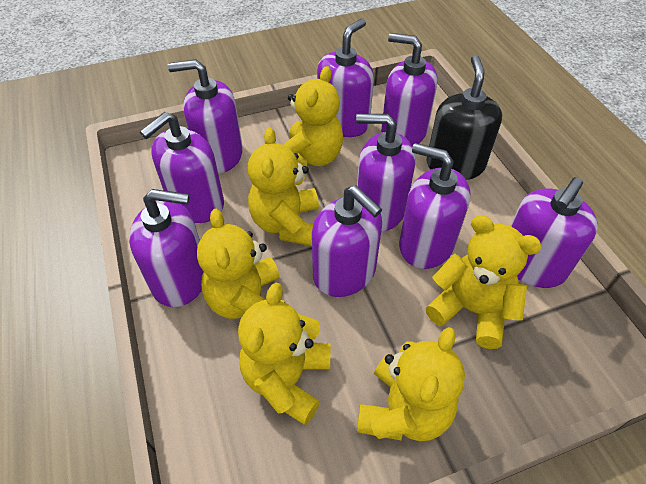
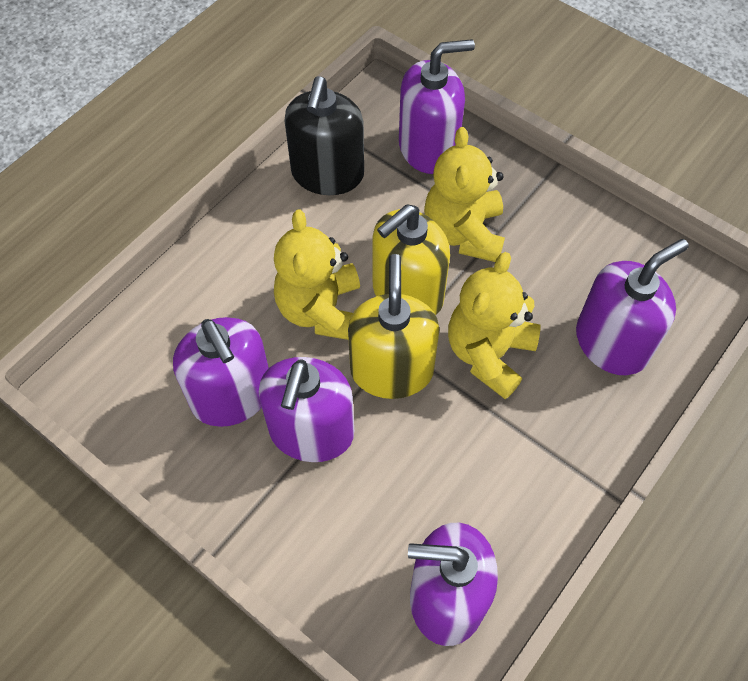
purple soap dispenser: [129,189,204,307] [140,112,224,223] [168,59,243,173] [312,185,382,297] [317,18,374,137] [356,114,415,231] [381,33,438,147] [399,143,471,269] [510,177,598,288] = 9 -> [173,317,269,427] [259,357,354,462] [399,39,475,174] [408,523,498,646] [576,239,689,375] = 5
yellow soap dispenser: none = 0 -> [348,254,440,399] [372,204,450,315] = 2
yellow teddy bear: [197,209,285,319] [238,283,331,425] [248,127,319,246] [283,66,343,167] [357,327,465,441] [426,215,542,349] = 6 -> [274,210,360,340] [424,127,505,262] [448,252,541,399] = 3

